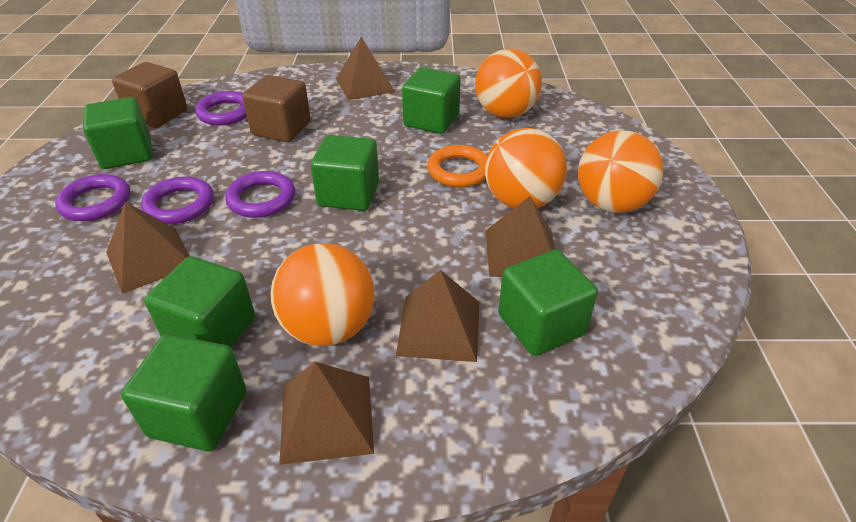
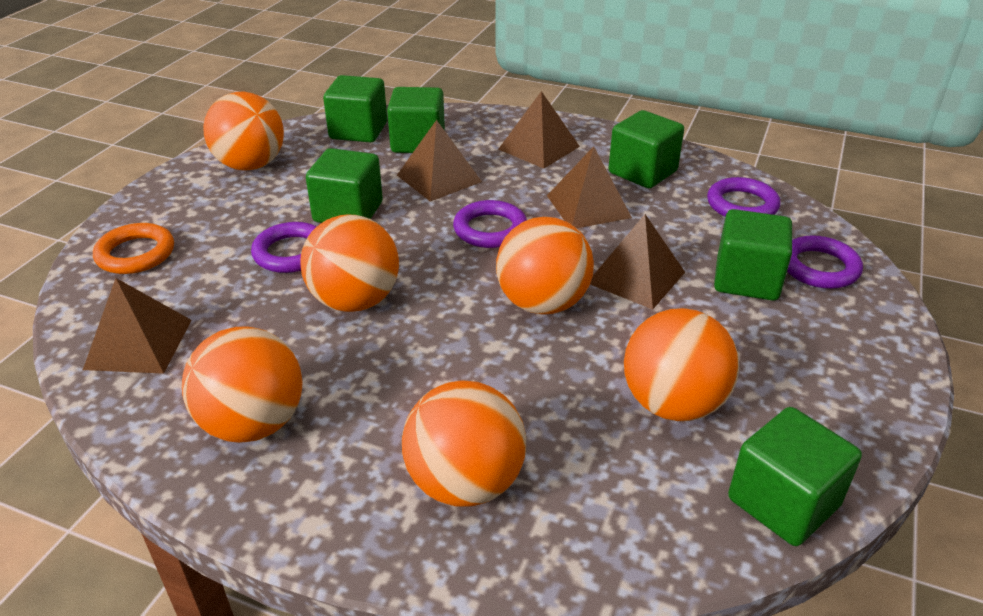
brown cube: [112,62,187,128] [242,75,311,142] = 2 -> none = 0
orange ball: [270,243,375,346] [475,49,542,118] [485,128,567,208] [578,131,663,213] = 4 -> [182,327,302,443] [203,92,284,171] [300,215,399,312] [402,381,526,507] [496,217,594,315] [624,308,739,421] = 6

